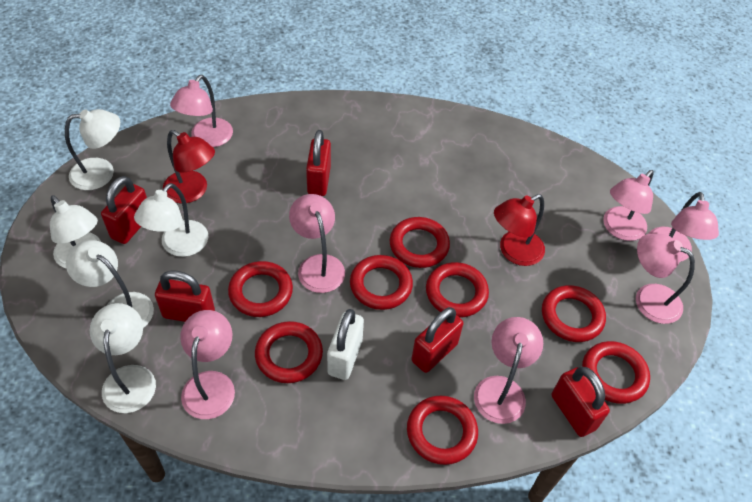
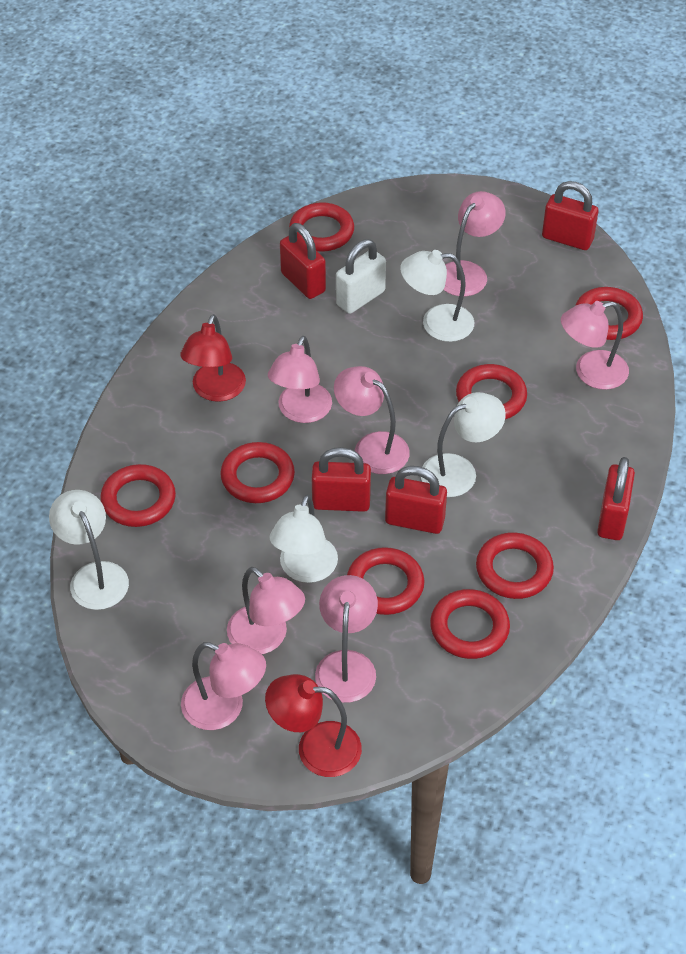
white lamp: [50,195,101,268] [65,109,120,190] [66,240,154,328] [90,303,156,413] [134,183,208,257] = 5 -> [49,490,129,610] [270,494,338,583] [400,250,474,342] [421,392,506,497] = 4

